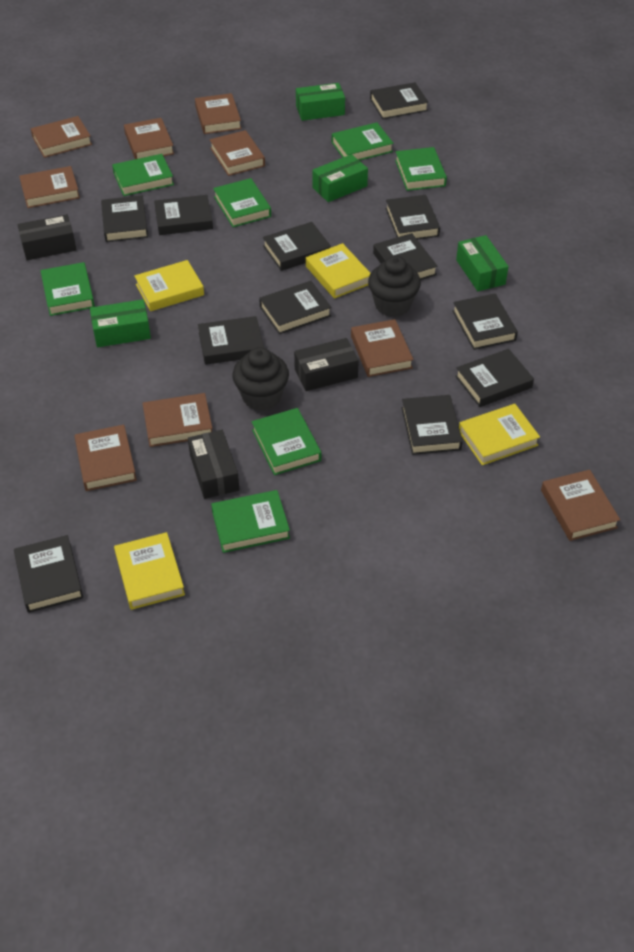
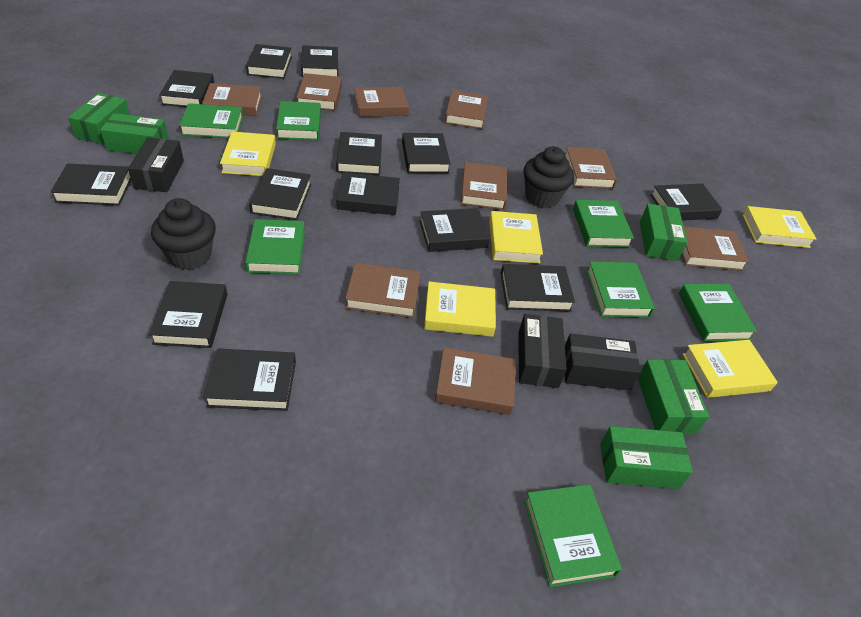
black book: [14,535,83,613] [101,195,148,242] [154,195,213,235] [198,316,264,365] [259,281,331,334] [263,222,331,271] [370,82,429,119] [373,233,438,280] [386,195,440,240] [401,395,463,455] [452,294,518,350] [455,349,534,407] = 12 -> [50,163,131,206] [149,281,227,348] [159,70,214,107] [203,349,296,411] [246,44,292,79] [249,168,311,220] [301,46,338,77] [336,132,382,175] [337,172,400,215] [402,133,451,173] [420,208,490,252] [501,264,575,312] [650,184,723,221] = 13
green box: [90,299,151,347] [296,83,345,121] [312,154,368,202] [456,235,509,291] = 4 -> [68,93,130,144] [100,113,169,154] [600,426,693,489] [638,359,709,434] [640,204,687,261] = 5
yellow book: [114,532,185,610] [134,260,204,311] [306,243,371,299] [459,404,540,465] = 4 -> [220,131,276,176] [424,281,496,337] [489,211,543,264] [683,340,778,398] [743,206,816,248] = 5

